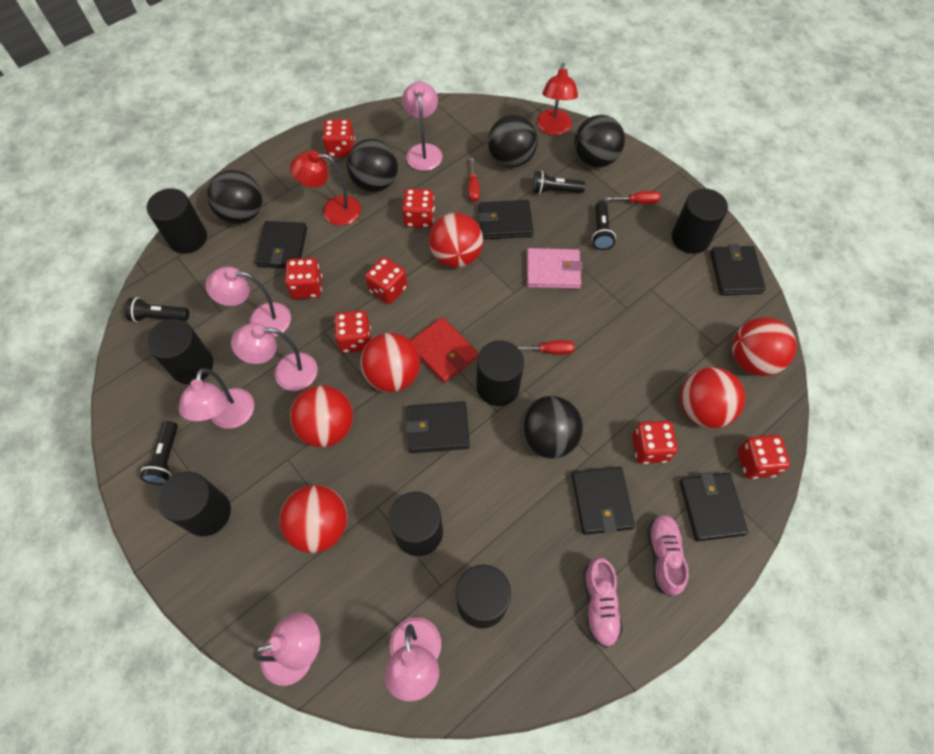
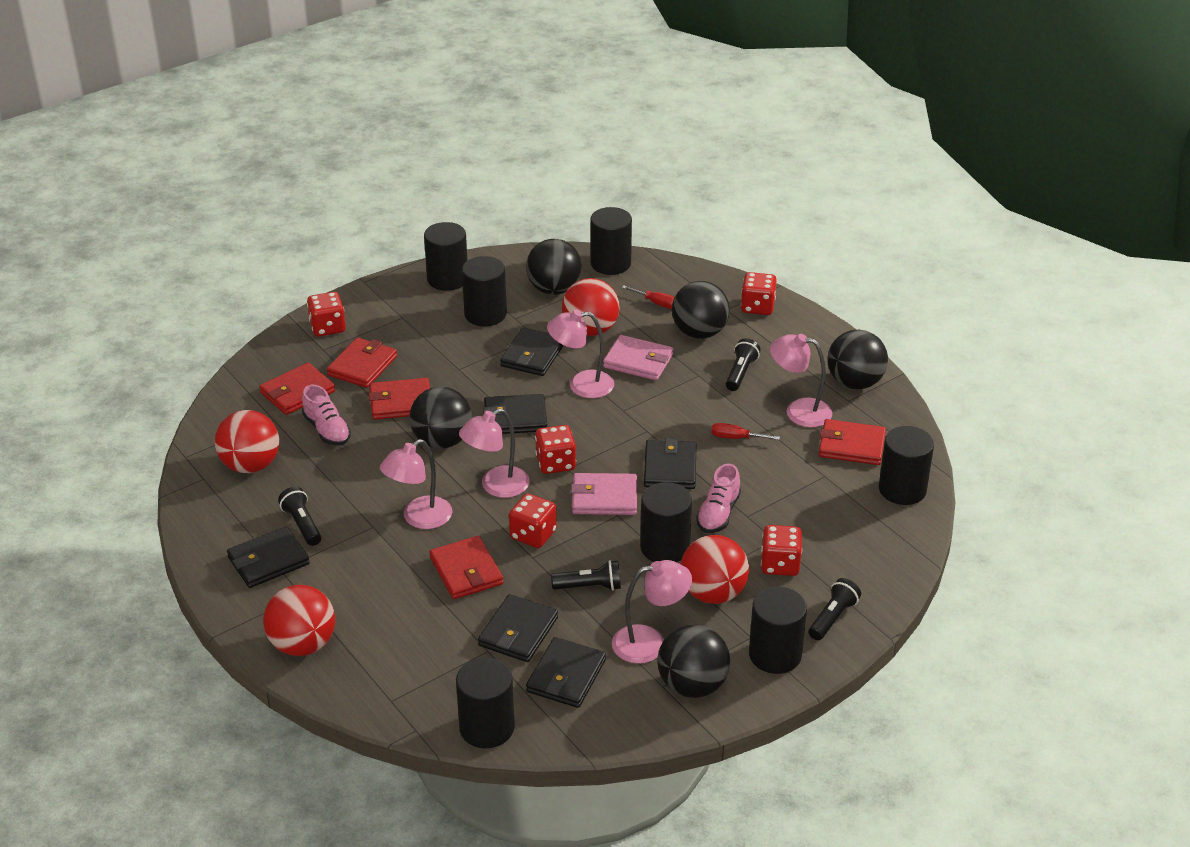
pink lamp: [179,368,254,429] [205,267,291,337] [231,323,318,391] [253,612,320,686] [384,617,441,701] [402,81,443,171] = 6 -> [380,439,452,529] [459,409,530,498] [547,310,614,398] [612,560,692,664] [770,334,832,427] = 5
pink wallet: [527,248,583,289] = 1 -> [571,473,637,515] [603,335,673,380] = 2
red ball: [279,485,348,553] [290,385,353,447] [360,333,420,392] [429,213,483,268] [680,367,745,428] [732,317,797,376] = 6 -> [215,410,279,473] [263,585,335,656] [562,278,620,336] [681,535,749,604] = 4
red dice: [285,258,322,299] [322,119,355,157] [334,310,371,353] [365,257,407,304] [402,188,435,228] [632,421,678,464] [738,435,790,479] = 7 -> [307,292,346,337] [509,493,557,548] [535,425,576,474] [741,272,777,315] [761,525,802,576] = 5
red lamp: [290,151,361,226] [537,63,578,135] = 2 -> none = 0
red screwdriver: [468,158,480,202] [516,340,575,354] [605,191,661,204] = 3 -> [622,286,674,309] [712,423,780,440] = 2
red wallet: [410,317,478,383] = 1 -> [259,363,335,415] [327,337,397,388] [368,378,430,420] [430,536,503,599] [819,419,886,465] = 5

